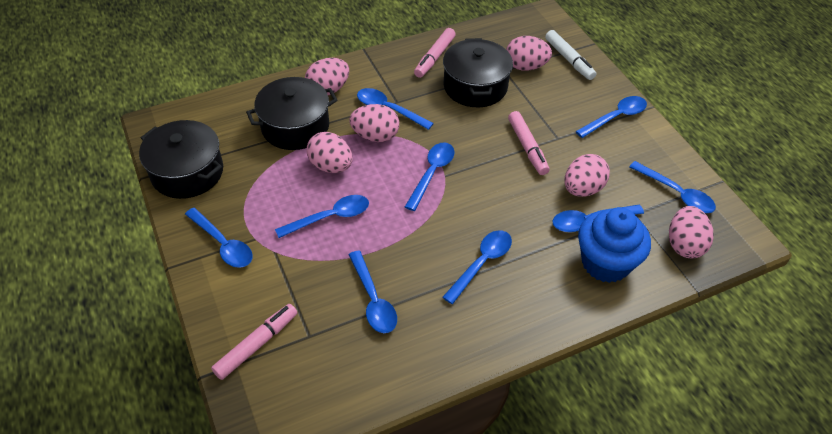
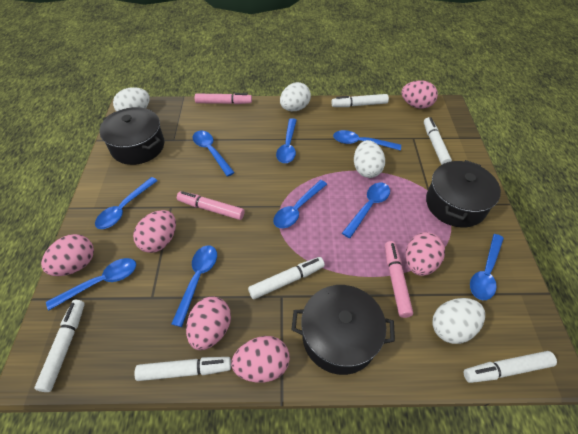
blue cupcake: [578,207,651,283] = 1 -> none = 0
white egg: none = 0 -> [113,87,150,112] [280,82,311,111] [354,140,385,178] [432,298,485,344] = 4
white marker: [545,30,596,80] = 1 -> [34,300,85,392] [134,357,231,381] [248,257,325,299] [331,94,389,107] [424,117,452,165] [464,351,557,383] = 6

